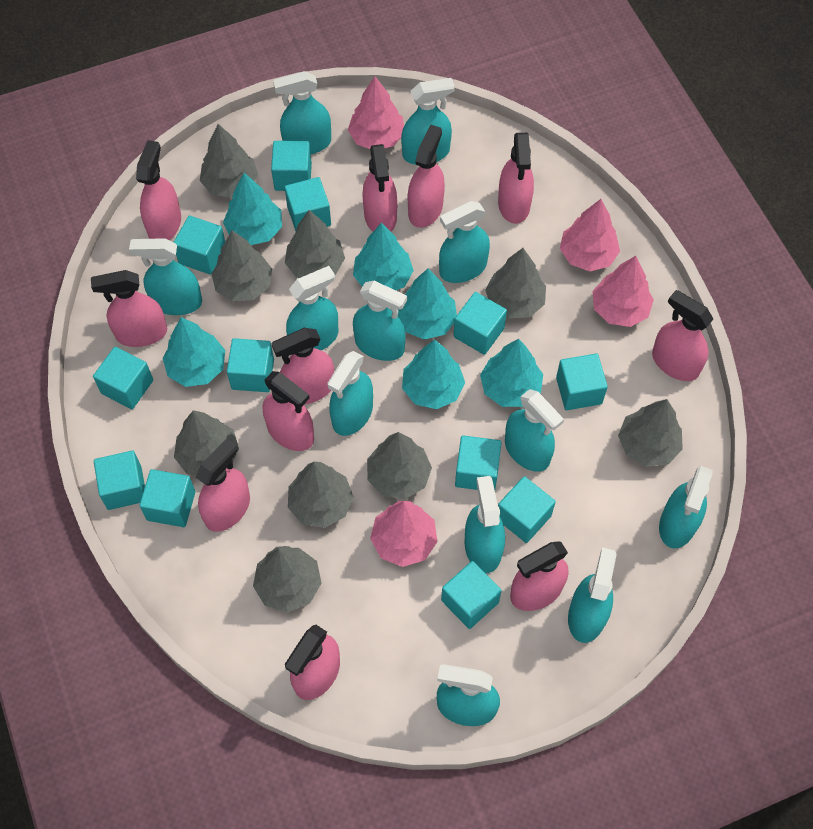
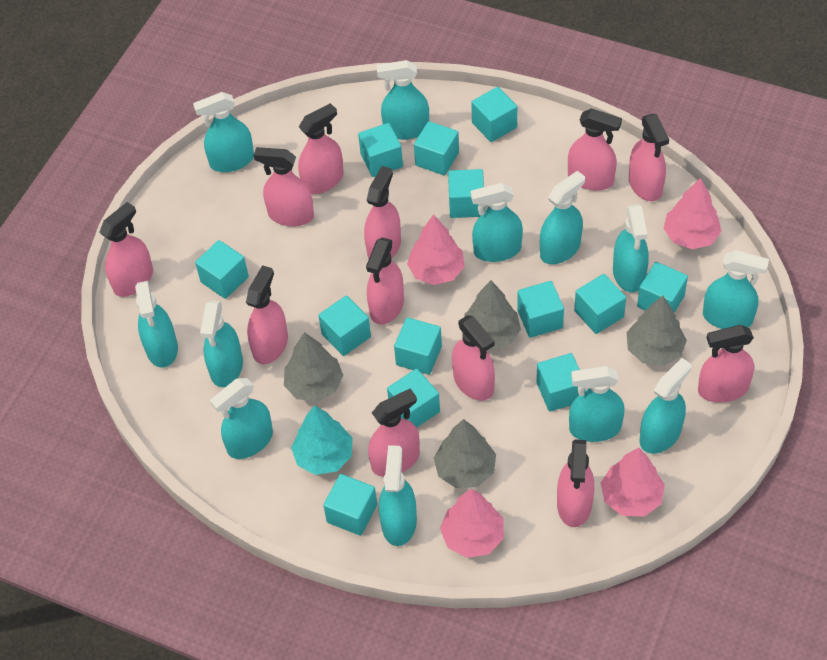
grey tree: [174,410,239,476] [200,124,258,198] [211,230,272,302] [253,546,321,613] [285,210,345,278] [288,462,354,528] [367,432,432,499] [485,248,546,318] [618,399,683,467] = 9 -> [284,332,343,402] [434,419,496,488] [464,280,521,351] [627,296,687,366] = 4
pink spray bottle: [91,270,167,347] [136,140,181,240] [195,439,250,532] [263,371,314,451] [271,328,334,404] [285,625,340,700] [363,144,397,231] [408,125,445,228] [498,133,534,224] [510,541,568,611] [652,290,713,381] = 11 -> [99,202,153,297] [246,265,288,364] [253,147,314,226] [298,103,344,194] [364,166,401,259] [366,238,404,325] [368,388,420,477] [452,315,495,401] [557,439,595,527] [568,108,622,191] [629,114,669,201] [698,325,754,403] = 12
turquoise cube: [93,347,153,409] [94,451,145,510] [139,469,195,527] [173,216,225,275] [227,338,274,392] [271,141,312,191] [285,177,331,231] [441,561,502,629] [453,292,507,355] [455,435,502,490] [498,476,556,543] [556,353,608,410] = 12 -> [195,240,249,299] [318,295,371,356] [323,474,377,536] [358,123,403,177] [387,369,440,427] [394,317,442,375] [414,121,459,176] [448,169,485,218] [471,87,517,142] [517,281,564,338] [536,353,585,412] [574,274,626,334] [637,262,688,313] = 13
turquoise tree: [163,317,225,387] [223,173,282,245] [353,222,414,290] [398,269,457,340] [402,340,465,409] [480,339,543,407] = 6 -> [291,405,352,475] = 1

